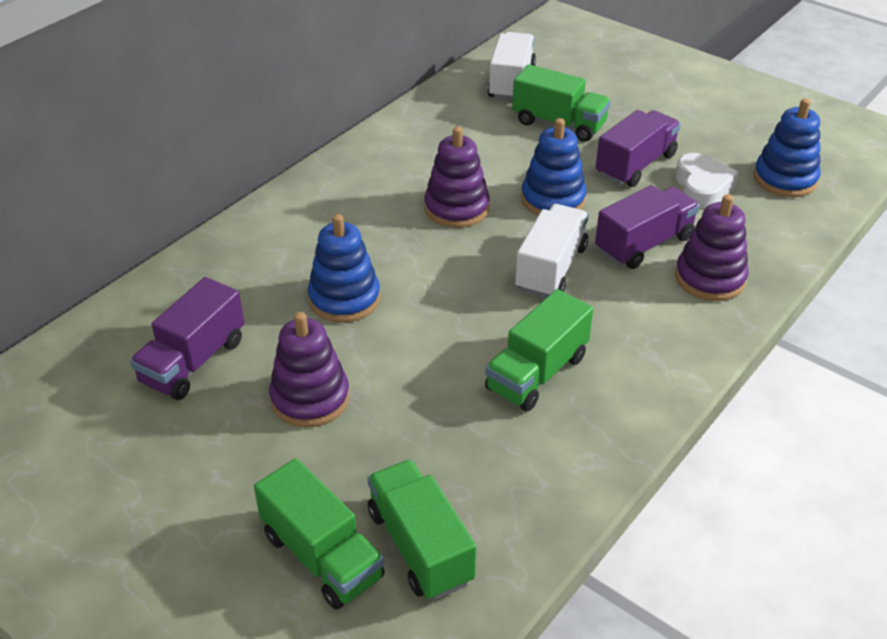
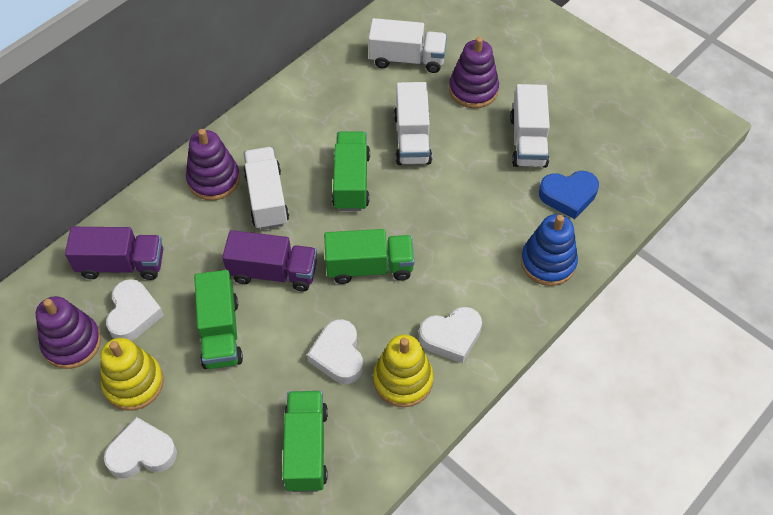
blue heart: none = 0 -> [539,171,599,219] = 1
blue stacking toy: [308,214,380,323] [521,118,587,216] [754,98,821,197] = 3 -> [521,214,578,286] = 1
purple truck: [130,277,244,400] [595,185,700,269] [596,110,681,187] = 3 -> [65,227,163,280] [222,230,317,291] = 2
white heart: [675,153,738,208] = 1 -> [104,417,177,478] [106,279,164,341] [307,319,363,384] [419,307,482,364] = 4
white truck: [488,32,536,101] [515,204,589,298] = 2 -> [243,147,289,230] [368,18,447,73] [394,82,432,165] [510,84,550,168] = 4
yellow stacking toy: none = 0 -> [100,338,164,411] [373,334,433,407] = 2

